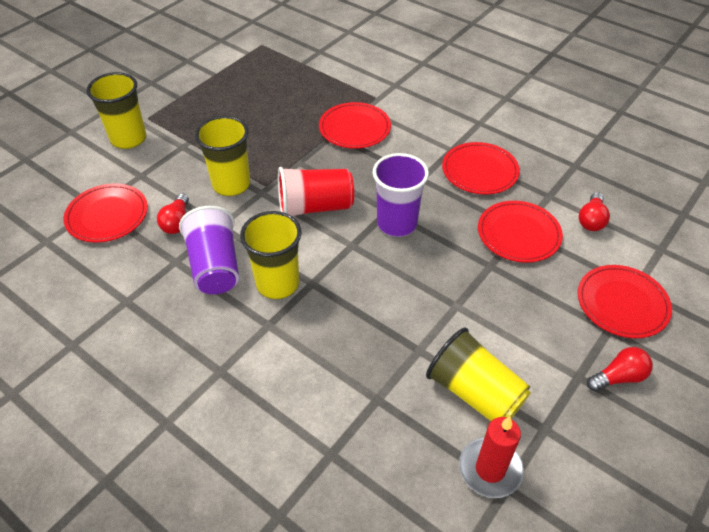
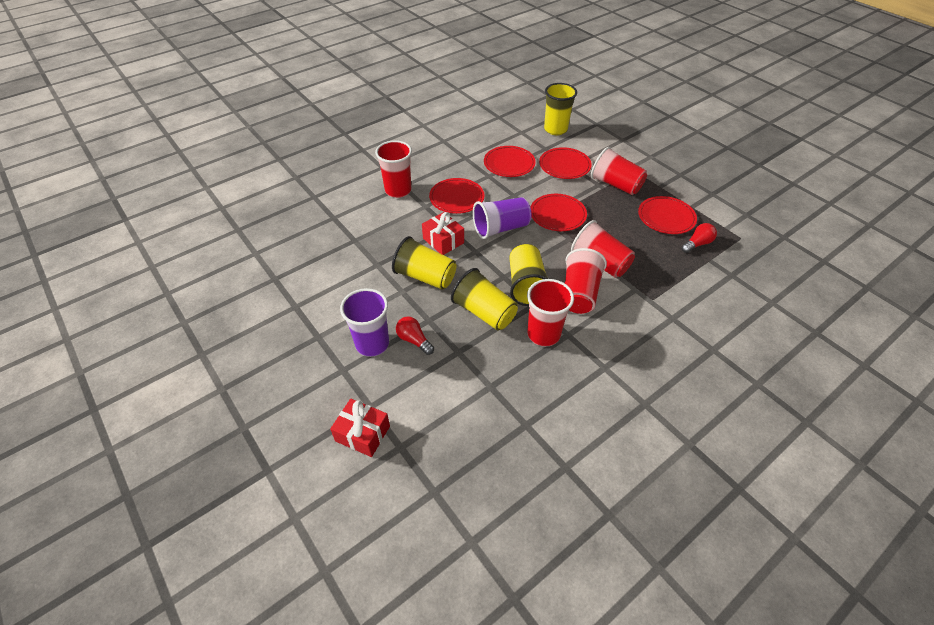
red candle: [459,416,524,498] = 1 -> none = 0
red cup: [278,167,354,216] = 1 -> [375,140,412,198] [527,279,574,346] [565,248,607,314] [571,220,635,278] [591,147,647,195] = 5
red gift: none = 0 -> [330,399,390,457] [422,212,464,255] = 2
red light bulb: [157,193,189,234] [579,192,610,231] [587,347,653,392] = 3 -> [396,316,434,355] [682,223,717,253] = 2

